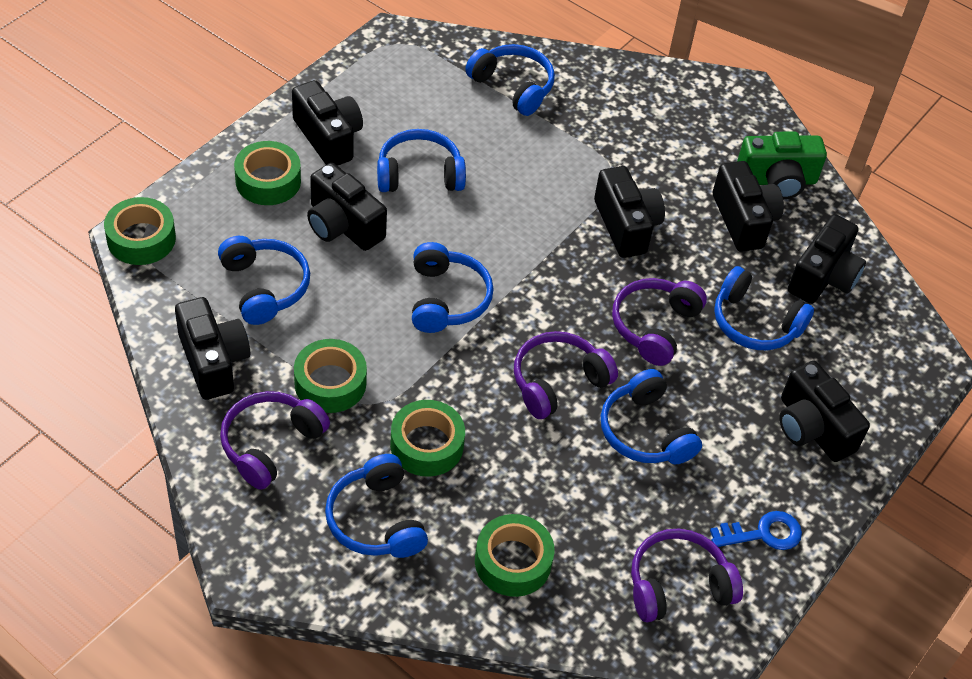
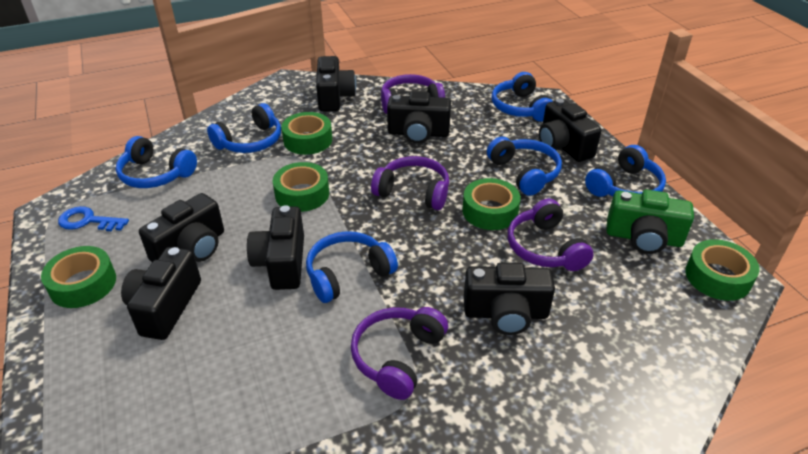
blue headphones: [218,236,310,325] [325,454,428,558] [377,129,466,192] [412,242,494,333] [465,44,555,116] [601,369,702,464] [714,266,814,350] = 7 -> [116,136,197,188] [207,103,281,153] [306,231,398,303] [487,137,562,196] [491,72,552,122] [585,145,666,197] = 6

